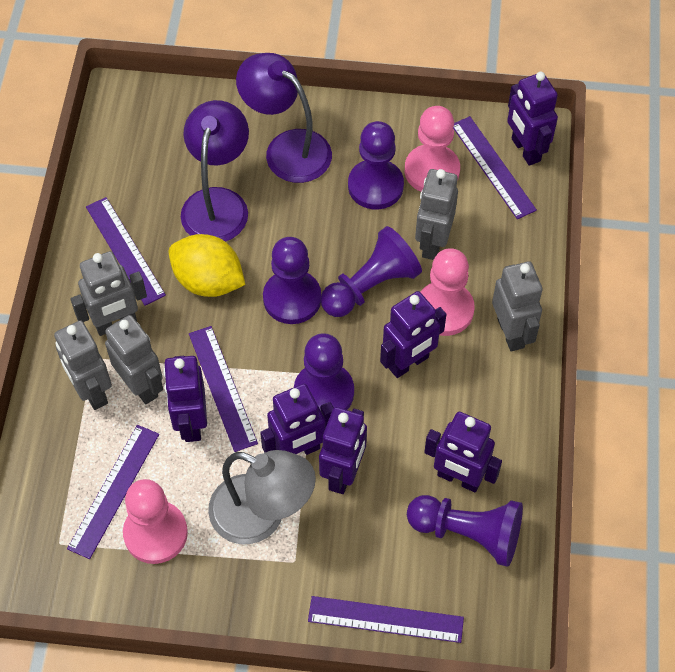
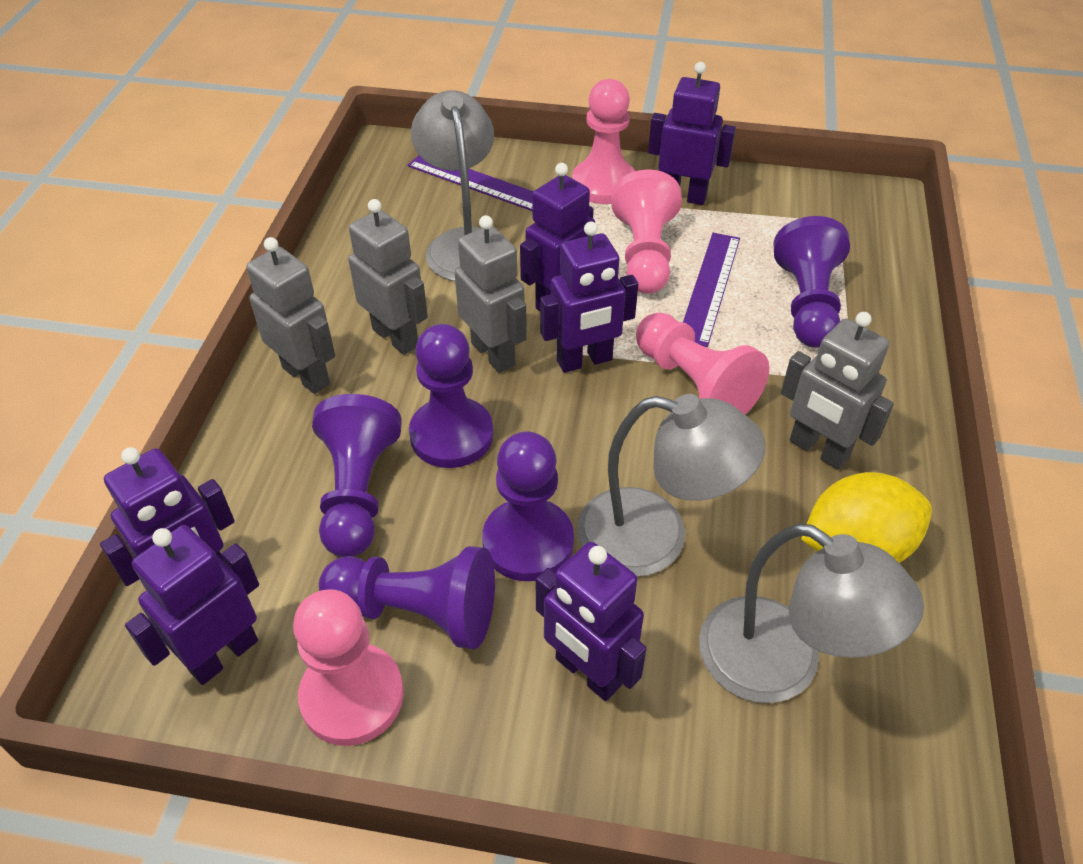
grey lamp: [208,450,316,544] = 1 -> [411,90,494,282] [577,394,765,577] [699,523,924,703] = 3
grey robot: [54,320,112,410] [71,251,147,336] [105,315,163,404] [415,169,458,260] [492,261,543,351] = 5 -> [246,237,335,394] [348,199,428,355] [455,215,527,373] [781,312,894,470] = 4
pink pawn: [123,479,188,564] [405,106,460,192] [420,248,475,336] = 3 -> [293,589,404,746] [572,79,635,204] [611,169,682,294] [636,312,770,414] = 4
purple lamp: [181,100,249,242] [236,53,332,183] = 2 -> none = 0
purple ruler: [67,425,159,559] [86,197,166,306] [189,326,258,452] [308,596,464,643] [453,116,537,219] = 5 -> [408,155,534,211] [683,233,740,347] = 2

